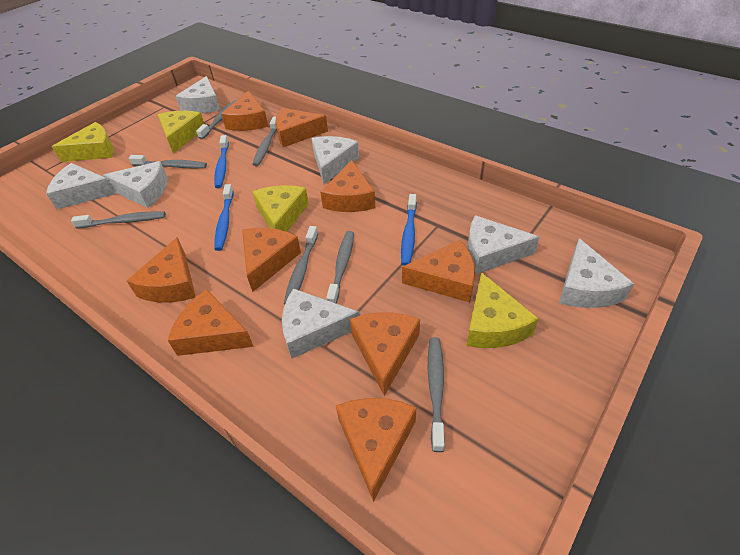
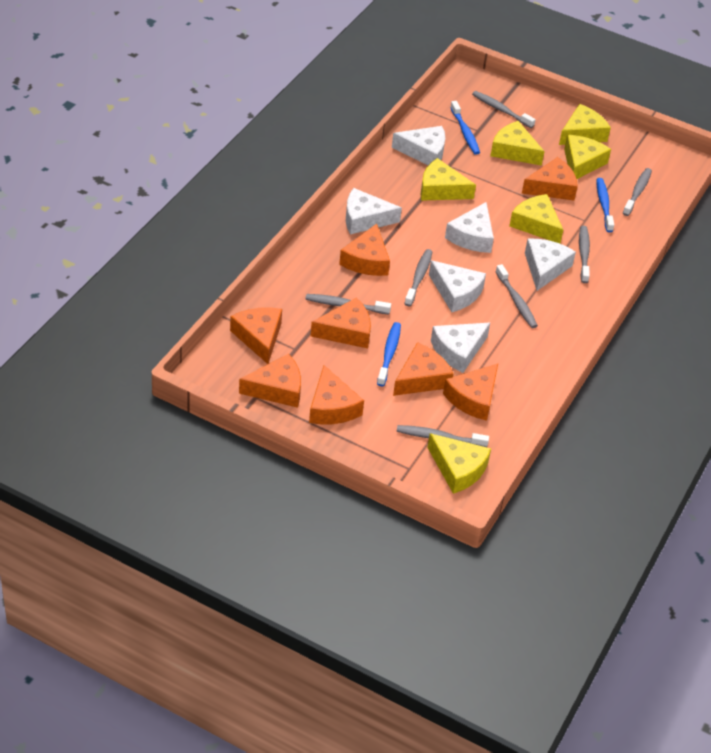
orange cheese: [127,237,196,303] [168,289,254,356] [221,91,268,131] [242,228,301,292] [275,108,328,147] [320,160,375,212] [336,398,416,502] [350,313,420,396] [402,240,475,302] = 9 -> [230,308,282,364] [239,354,301,408] [309,365,364,424] [311,297,371,348] [339,224,390,276] [393,342,454,396] [443,364,498,421] [522,157,578,201] = 8
white cheese: [46,163,116,209] [103,161,167,208] [176,76,220,113] [282,288,360,359] [311,136,359,184] [467,215,540,274] [559,238,634,308] = 7 -> [346,188,402,235] [392,126,445,165] [429,260,486,312] [431,323,490,373] [445,202,494,253] [525,239,576,291] = 6
yellow cheese: [52,122,114,162] [158,111,204,153] [252,185,309,232] [466,272,539,348] = 4 -> [421,158,476,201] [427,433,491,494] [490,121,545,166] [509,194,563,244] [559,104,611,145] [564,135,611,179] = 6

